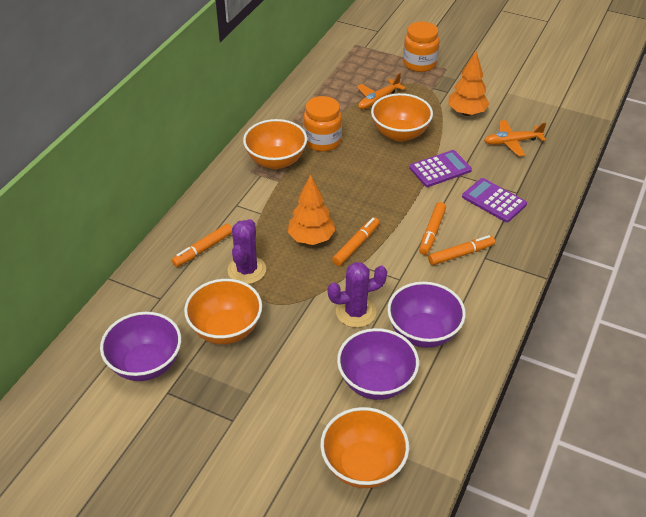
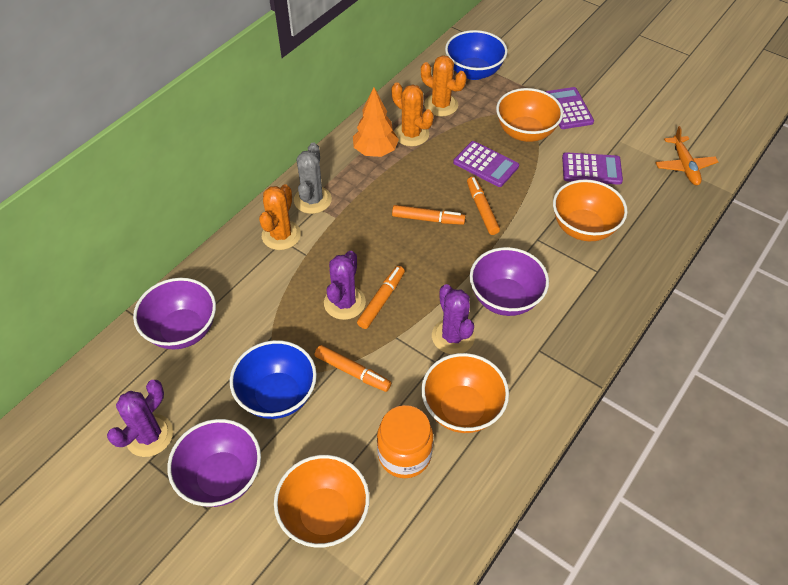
blue bowl: none = 0 -> [230,340,317,419] [445,30,507,80] = 2
grey cactus: none = 0 -> [294,142,332,214] = 1
orange cactus: none = 0 -> [259,184,301,250] [392,82,434,146] [421,55,467,116] = 3
orange jar: [303,96,342,152] [403,22,439,72] = 2 -> [377,405,433,478] = 1
orange plane: [357,73,406,109] [484,120,546,156] = 2 -> [656,126,718,185] = 1
orange tree: [288,174,336,245] [448,51,489,116] = 2 -> [353,87,399,157] = 1
purple cactus: [227,219,266,284] [328,262,387,328] = 2 -> [107,380,173,457] [324,251,366,320] [432,284,475,354] = 3
purple calculator: [409,150,472,187] [462,178,527,222] = 2 -> [453,141,519,187] [545,87,594,129] [562,152,623,185] = 3

